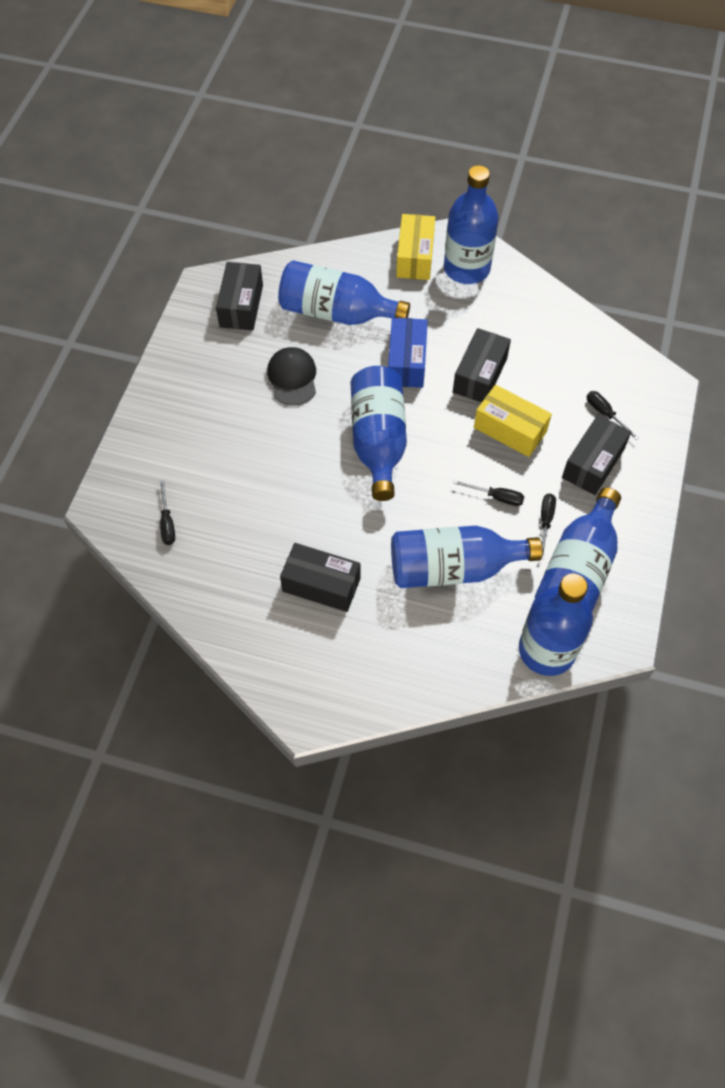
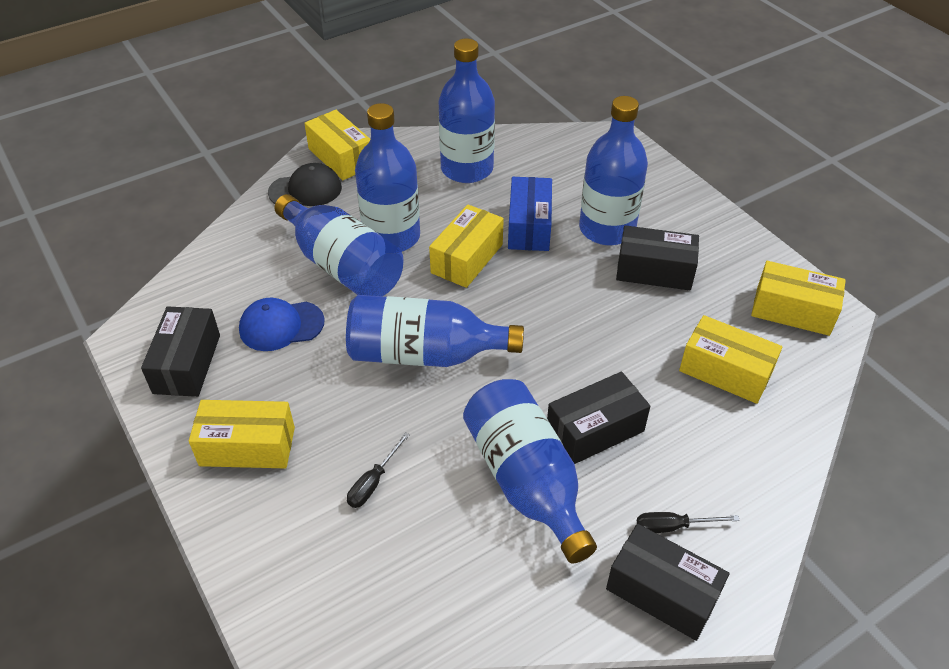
black screwdriver: [160,480,175,545] [453,480,524,506] [541,494,556,559] [587,391,639,440] = 4 -> [347,432,410,508] [637,512,740,533] = 2
blue cap: none = 0 -> [239,298,325,351] = 1
yellow box: [396,214,435,280] [474,385,552,457] = 2 -> [189,400,295,468] [304,110,371,180] [429,204,504,288] [679,315,782,404] [751,261,846,336] = 5

